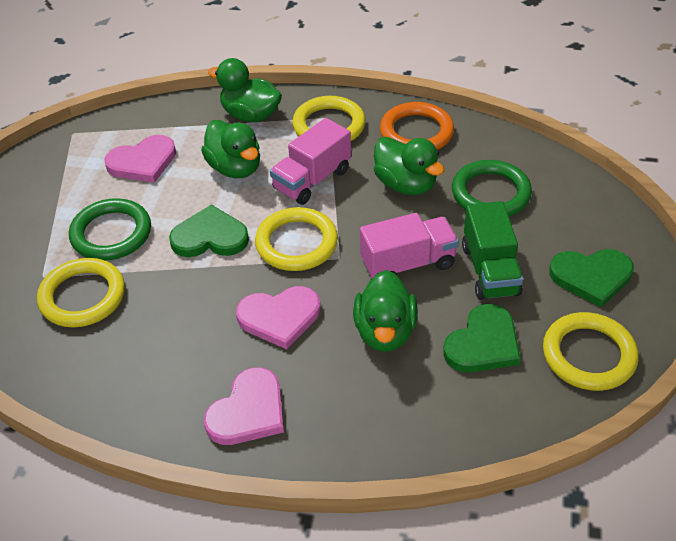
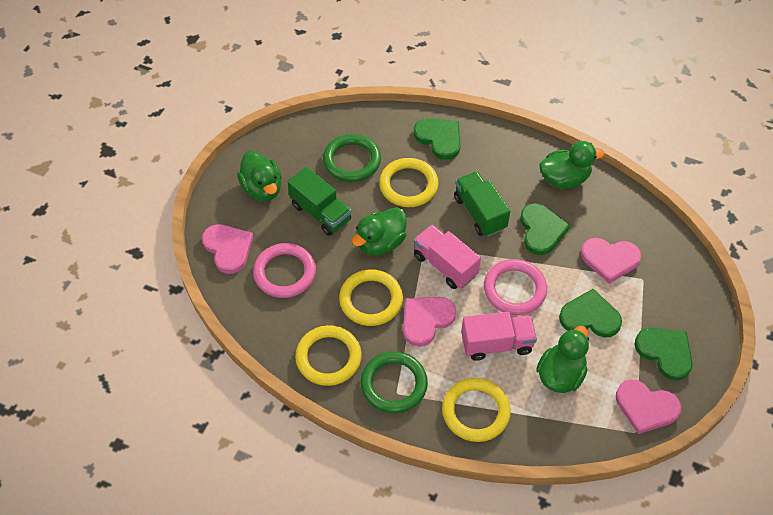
green heart: [169,205,249,257] [443,304,521,372] [549,249,634,307] = 3 -> [414,118,461,160] [520,203,570,255] [559,289,622,337] [634,328,693,381] = 4
green truck: [462,201,523,300] = 1 -> [288,167,352,236] [454,171,510,237] = 2
orange ring: [380,102,454,150] = 1 -> none = 0
pink heart: [104,135,176,183] [204,367,284,445] [236,286,320,349] = 3 -> [202,224,253,274] [403,297,456,347] [581,238,641,284] [616,379,681,434] = 4
pink ring: none = 0 -> [253,243,316,298] [484,259,547,315] = 2

